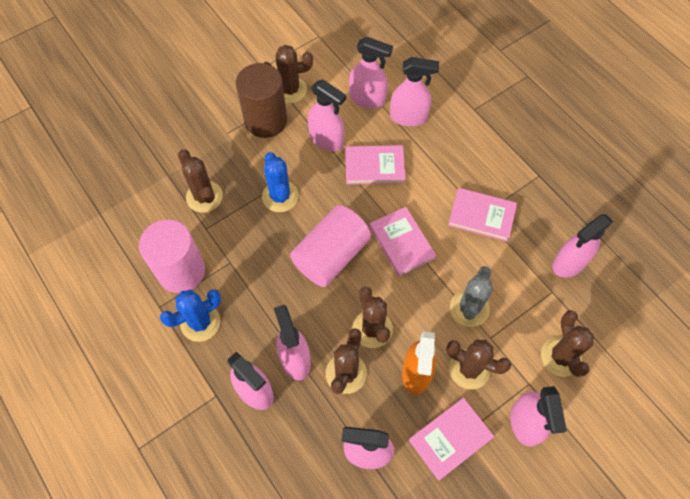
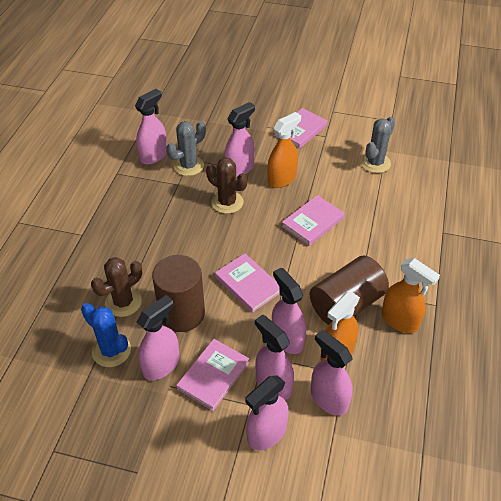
blue cactus: [160,289,221,342] [262,152,299,212] = 2 -> [81,303,131,367] = 1
brown cactus: [178,149,223,213] [264,45,313,103] [326,328,367,394] [353,286,393,348] [446,340,511,390] [541,310,594,377] = 6 -> [91,257,142,317] [206,157,247,214] = 2
brown cylinder: [236,63,287,138] = 1 -> [152,255,205,332] [309,256,389,325] = 2
grey cactus: [450,266,493,327] = 1 -> [166,121,206,176] [360,117,395,173] = 2
orange spray bottle: [402,331,436,395] = 1 -> [268,112,301,188] [321,292,360,361] [382,258,440,333] = 3
pink cylinder: [139,219,205,293] [290,205,371,287] = 2 -> none = 0
pink spray bottle: [228,352,274,410] [274,305,311,380] [308,80,346,151] [341,427,395,469] [349,37,393,108] [390,57,439,126] [510,386,567,447] [553,214,614,278] = 8 -> [135,89,167,165] [137,295,180,380] [224,102,255,178] [245,375,289,450] [255,315,294,400] [272,267,306,354] [311,330,353,416] = 7

